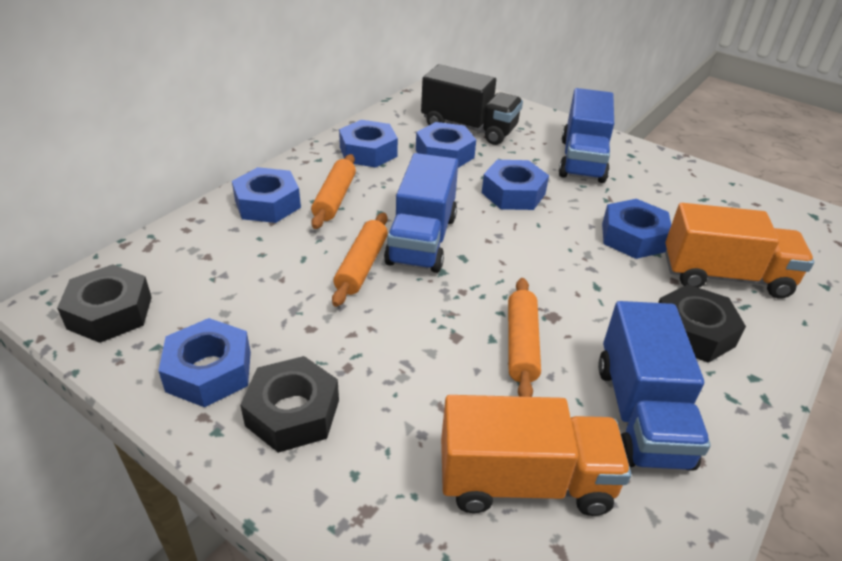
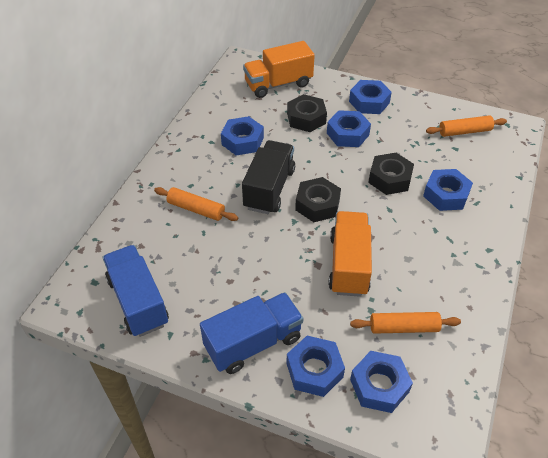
blue truck: [384,153,458,273] [559,88,614,183] [598,301,711,471] = 3 -> [103,245,169,337] [200,292,303,374] = 2

